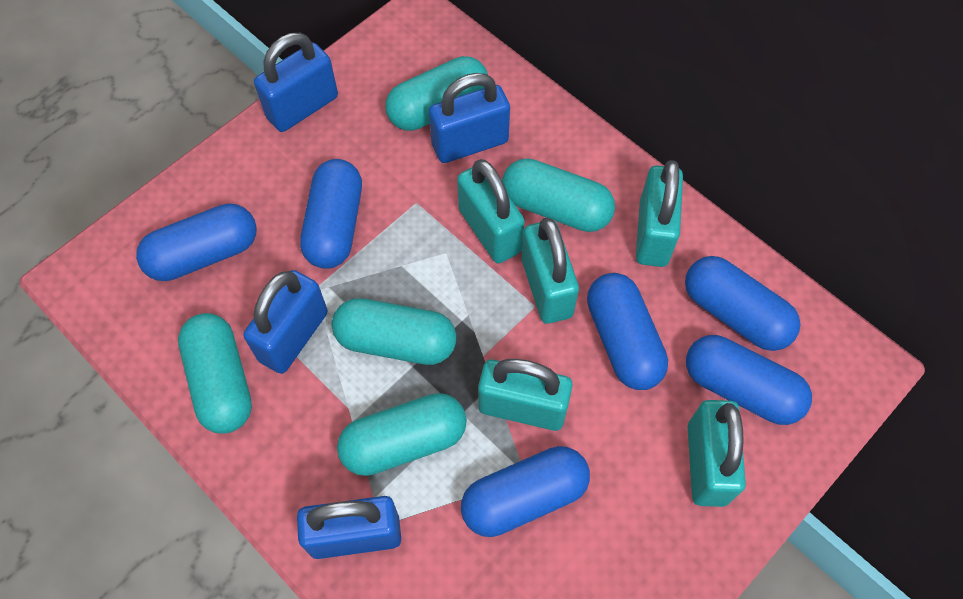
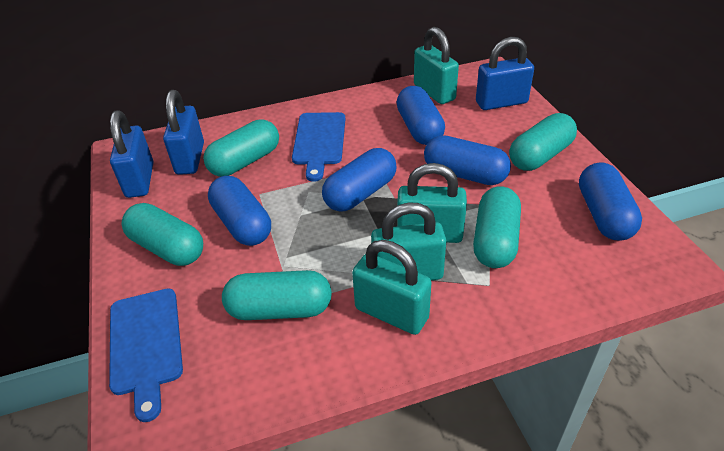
blue capsule: [136,203,257,281] [300,159,362,268] [461,446,590,537] [587,273,668,390] [685,256,801,351] [686,335,812,425] = 6 -> [208,176,271,246] [322,148,397,212] [396,86,445,145] [424,135,511,185] [579,162,642,241] = 5
blue cutting board: none = 0 -> [109,288,183,422] [292,112,345,182] = 2
blue padlock: [243,270,328,374] [254,33,338,132] [297,496,401,559] [429,73,510,163] = 4 -> [110,110,153,198] [163,90,204,175] [476,37,534,110] = 3
turquoise padlock: [457,159,525,264] [478,359,573,431] [522,218,579,324] [636,160,683,267] [688,400,746,507] = 5 -> [352,240,432,335] [371,202,446,280] [397,163,467,243] [414,27,459,104] = 4

